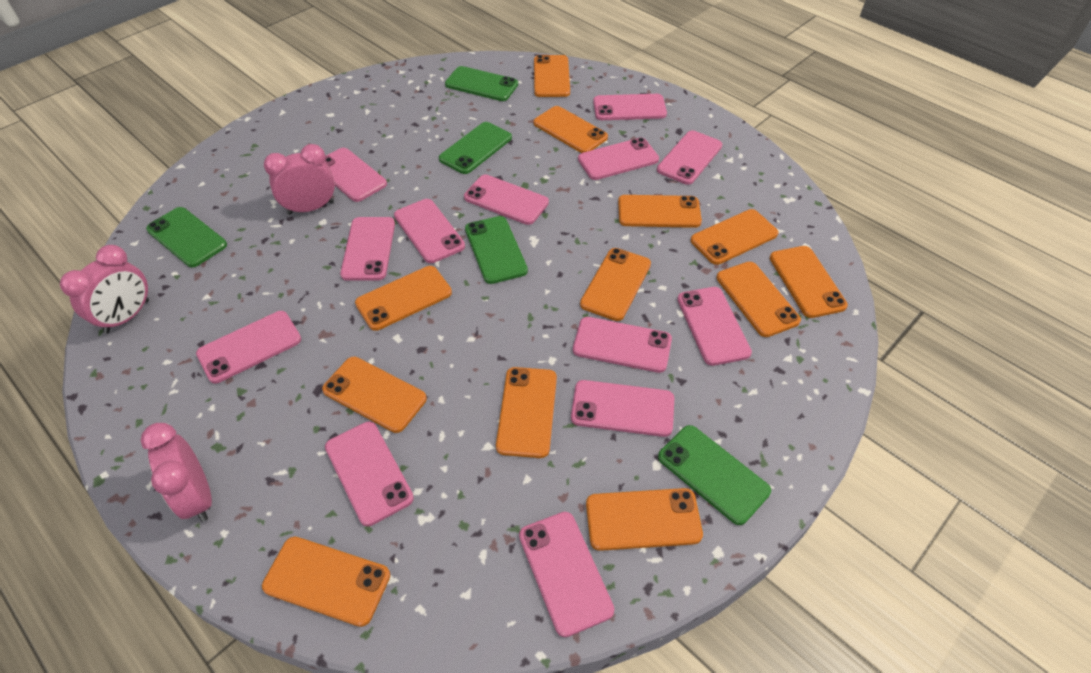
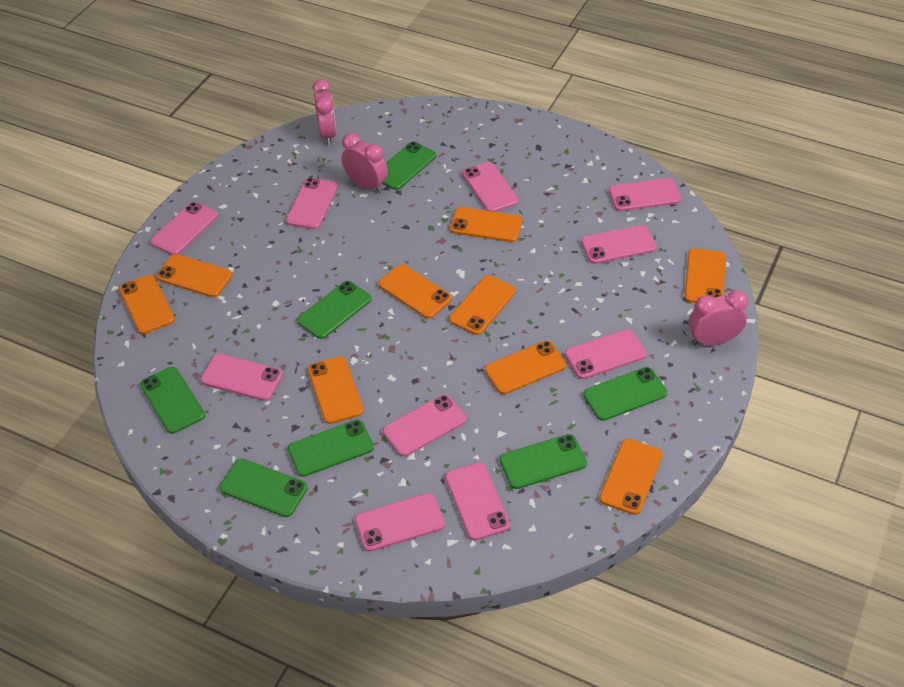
green phone: [146,207,227,267] [439,122,512,174] [445,66,518,101] [465,216,528,284] [658,425,771,525] = 5 -> [140,367,205,434] [220,458,308,517] [288,420,374,477] [297,281,372,339] [382,142,436,190] [499,434,587,489] [583,367,667,421] = 7
orange phone: [262,537,390,627] [322,357,427,433] [355,266,452,331] [496,367,557,458] [534,55,570,97] [534,106,608,153] [580,248,651,321] [586,488,703,551] [618,195,702,228] [691,209,779,265] [717,262,801,337] [770,246,848,318] = 12 -> [119,275,175,334] [156,254,233,297] [308,356,364,424] [378,264,452,319] [449,275,516,335] [450,207,523,242] [485,341,566,394] [599,439,663,515] [685,248,726,303] = 9
pink phone: [196,311,301,383] [325,148,387,202] [325,422,414,526] [340,217,395,281] [394,199,465,263] [464,175,549,225] [519,512,614,637] [571,380,674,437] [573,317,672,373] [578,138,659,180] [593,94,667,120] [657,130,722,185] [677,287,752,366] = 13 -> [150,202,218,255] [200,353,283,401] [286,178,338,229] [355,493,445,552] [383,394,466,457] [445,462,510,541] [462,162,519,212] [565,329,647,379] [581,225,657,264] [609,178,681,211] = 10

